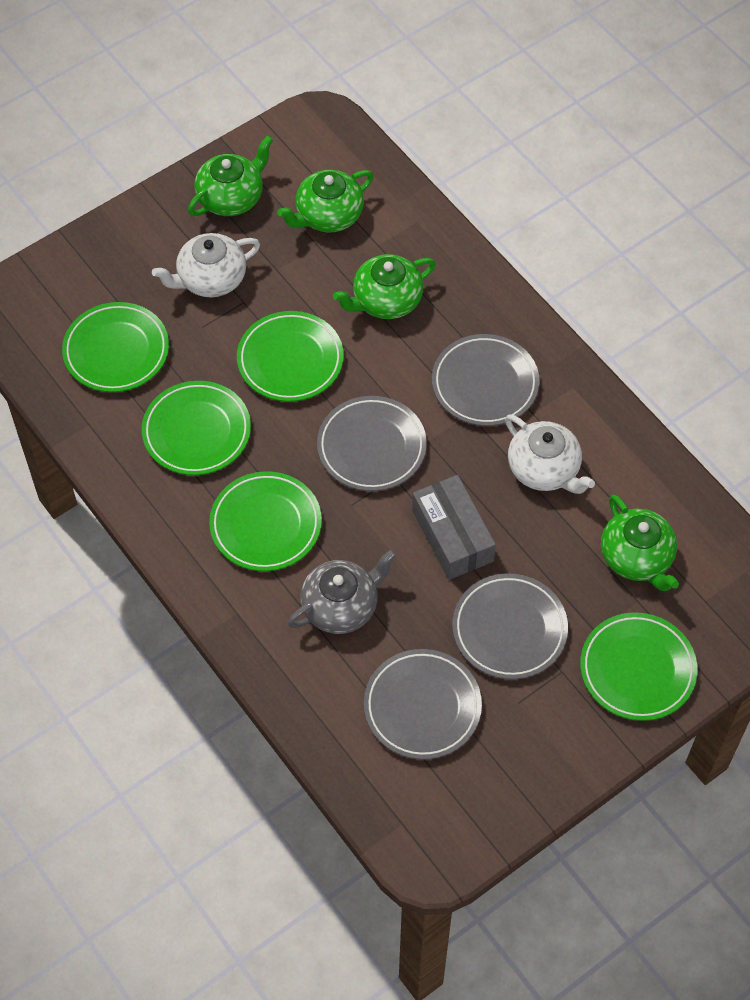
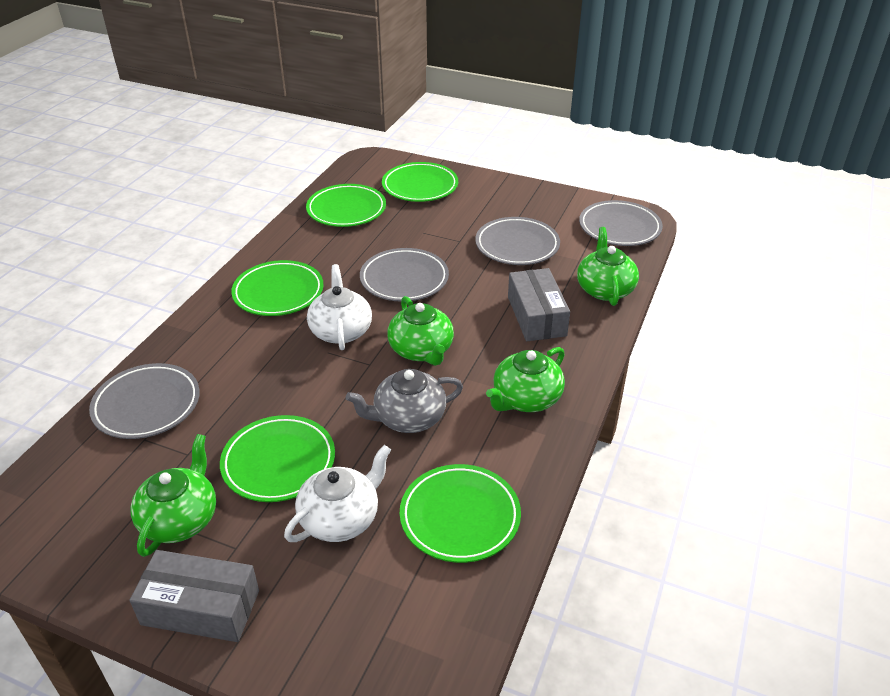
grey box: [412,475,496,580] = 1 -> [130,550,259,642] [508,268,570,341] = 2

